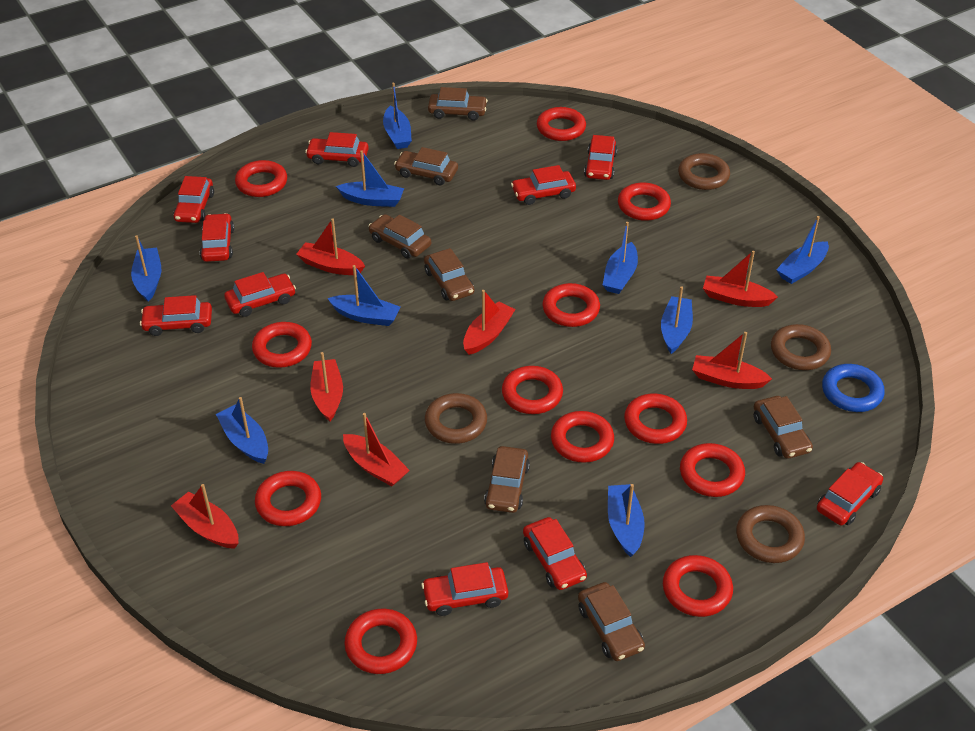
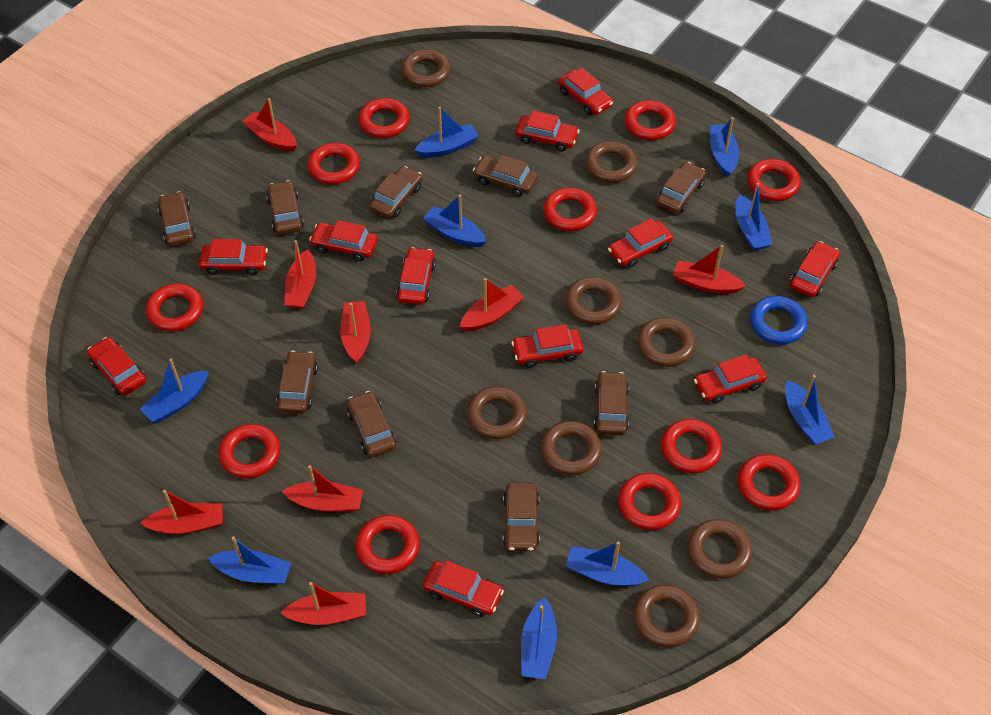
brown car: [368,214,431,259] [394,147,458,185] [424,248,474,301] [428,87,488,121] [484,446,530,513] [578,582,645,661] [754,396,813,459] = 7 -> [158,191,196,246] [267,180,304,235] [276,351,318,414] [347,391,396,457] [369,166,422,218] [473,155,538,196] [503,482,540,551] [594,371,629,435] [656,162,706,214] = 9
brown ring: [425,393,487,444] [678,153,730,190] [736,505,805,563] [771,324,831,370] = 4 -> [401,49,451,87] [467,386,527,439] [541,421,602,475] [565,277,622,325] [585,141,637,183] [633,585,700,648] [637,317,695,367] [688,519,752,579] = 8
red boat: [171,484,238,549] [296,218,365,275] [310,352,343,422] [343,413,410,487] [463,290,516,355] [692,332,772,389] [703,250,778,307] = 7 -> [140,490,223,535] [242,98,297,152] [280,582,366,625] [282,465,363,512] [284,240,316,309] [340,301,371,364] [460,278,524,331] [673,245,746,294] = 8
red car: [140,295,212,336] [173,176,214,223] [200,213,234,262] [224,272,296,317] [305,132,369,167] [421,562,508,616] [511,165,576,205] [523,517,587,590] [584,135,617,180] [817,462,883,526] = 10 -> [87,337,146,396] [199,239,268,276] [309,220,378,261] [396,247,436,305] [423,561,504,617] [511,324,583,368] [516,111,579,152] [558,68,613,115] [608,218,673,268] [694,354,767,404] [790,241,840,297] = 11
red ring: [235,160,287,197] [252,322,312,368] [255,471,321,526] [344,609,417,674] [502,366,563,414] [537,107,586,141] [542,283,600,327] [551,411,614,463] [618,183,671,221] [624,394,687,444] [663,555,733,617] [680,443,745,497] = 12 -> [146,283,203,331] [219,424,280,479] [307,143,360,184] [356,515,420,574] [358,98,410,138] [543,188,597,231] [618,473,681,530] [625,100,676,140] [661,419,722,473] [738,454,800,510] [747,159,801,201] = 11

